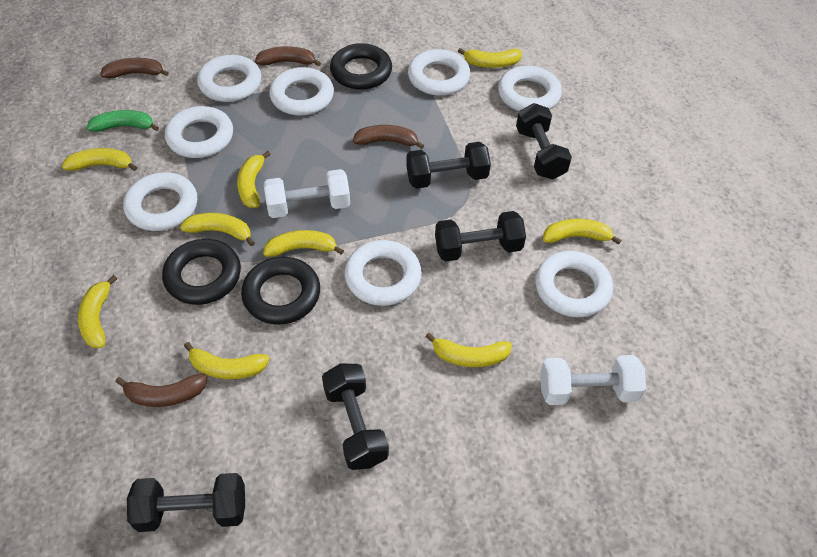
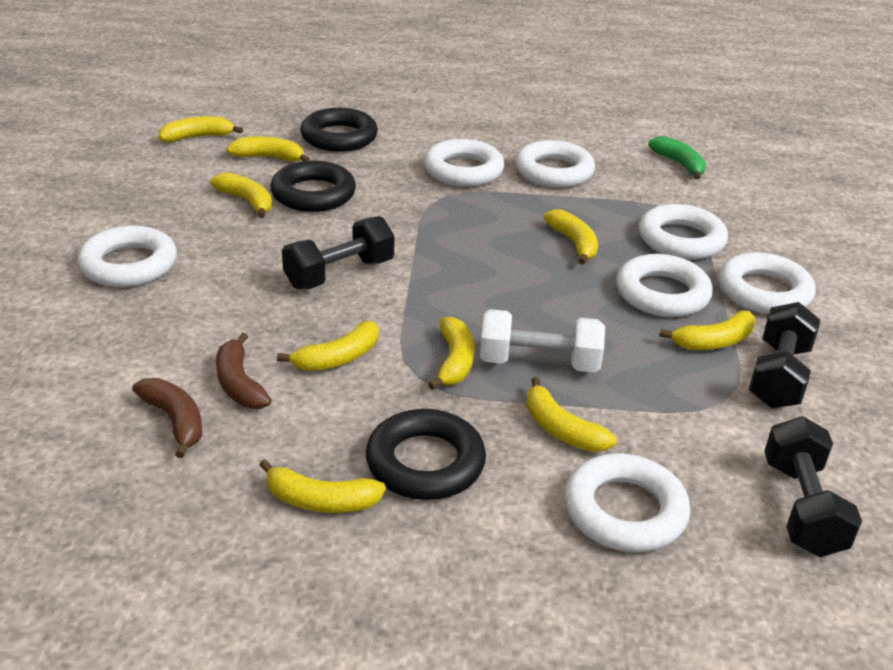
black dumbbell: [127,473,245,532] [322,364,389,470] [406,142,491,189] [435,211,526,262] [516,103,572,180] = 5 -> [282,216,395,289] [749,302,820,408] [764,416,862,557] = 3
brown banana: [100,58,169,79] [116,374,208,407] [255,46,321,67] [353,125,424,149] = 4 -> [132,378,202,458] [216,333,272,409] = 2
white dumbbell: [264,169,350,218] [540,355,646,405] = 2 -> [480,309,605,373] = 1
white ring: [123,172,197,231] [165,106,233,158] [197,55,261,102] [269,67,334,116] [345,240,422,306] [408,49,470,96] [498,66,562,111] [535,251,613,317] = 8 -> [78,225,177,287] [424,139,504,187] [515,140,595,188] [564,453,690,552] [616,254,713,317] [639,204,728,260] [719,252,816,314] = 7

